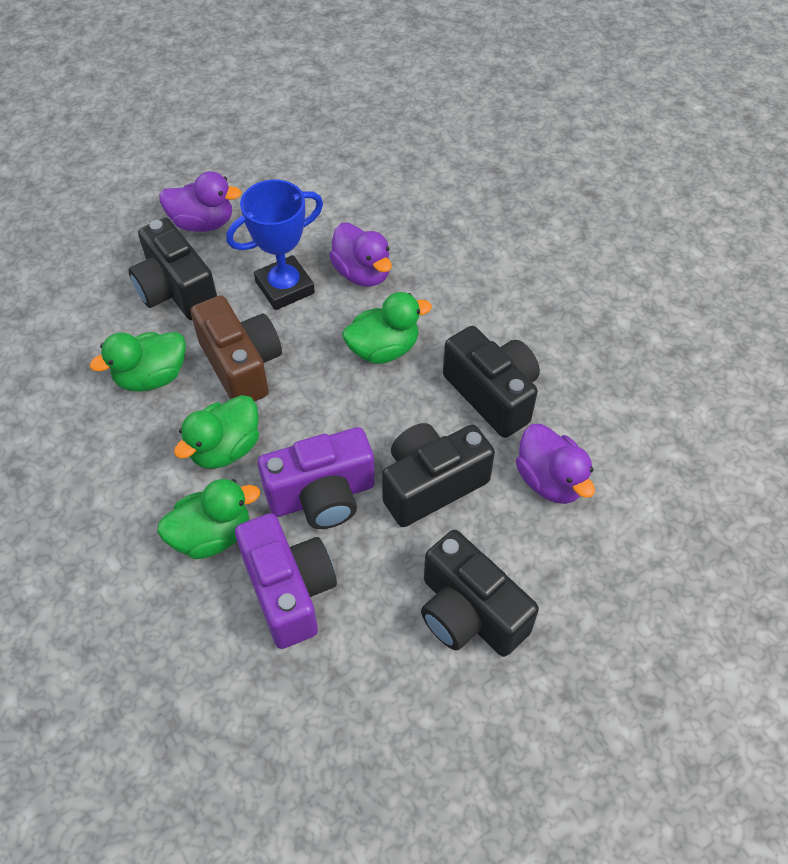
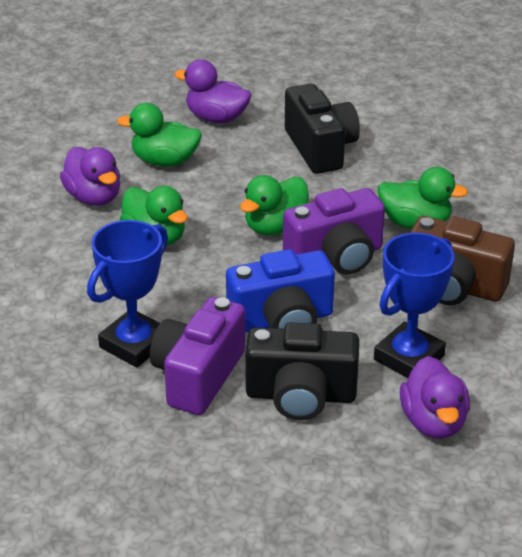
black camera: [128,217,217,320] [382,423,495,527] [421,530,539,657] [443,326,540,438] = 4 -> [245,322,359,420] [285,84,360,174] = 2
blue camera: none = 0 -> [226,249,335,333] = 1
blue trophy: [226,179,323,310] = 1 -> [87,220,168,368] [374,233,454,378] = 2

